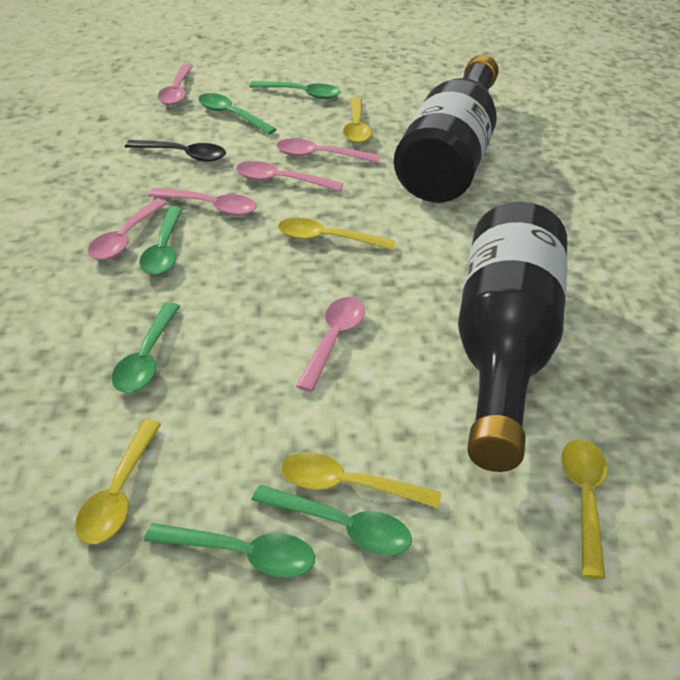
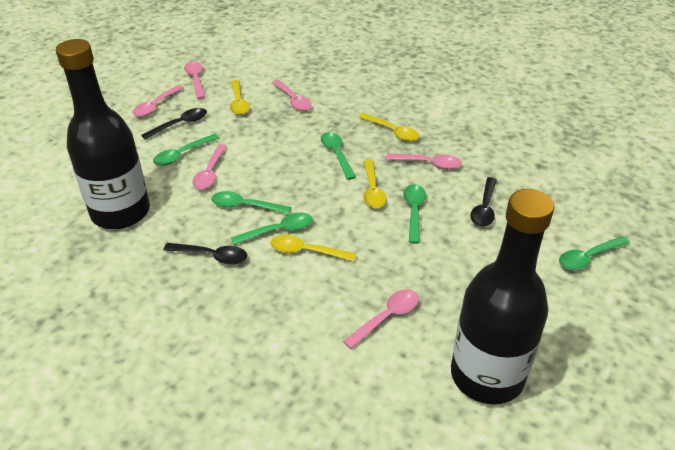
black spoon: [125,140,226,162] = 1 -> [141,108,207,140] [163,243,247,265] [470,177,497,227] = 3
yellow spoon: [75,420,161,544] [278,218,395,250] [281,452,441,509] [343,97,372,143] [561,439,607,579] = 5 -> [230,80,250,115] [270,235,356,261] [359,113,419,141] [364,160,386,208] = 4

